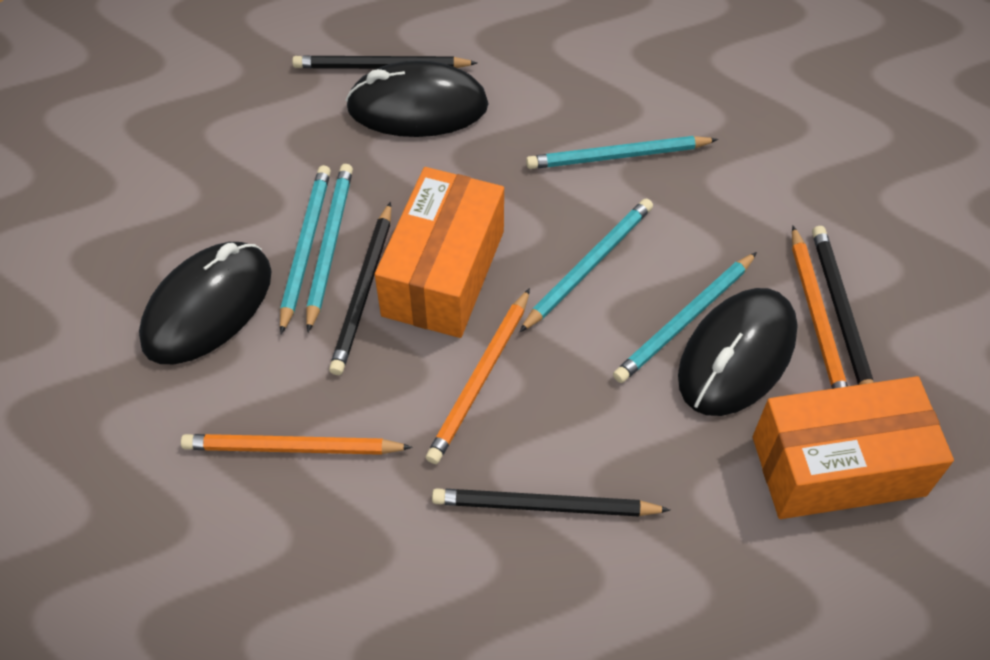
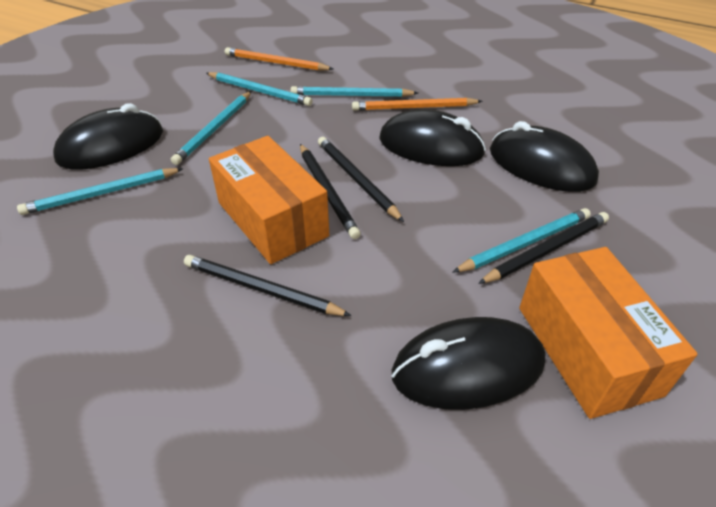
black mouse: [139,242,272,364] [345,60,489,137] [678,288,798,416] = 3 -> [53,103,163,170] [379,109,486,166] [391,317,545,410] [490,121,599,192] = 4
orange pencil: [181,434,412,455] [426,288,530,464] [792,226,848,389] = 3 -> [225,47,333,71] [352,98,483,111] = 2

